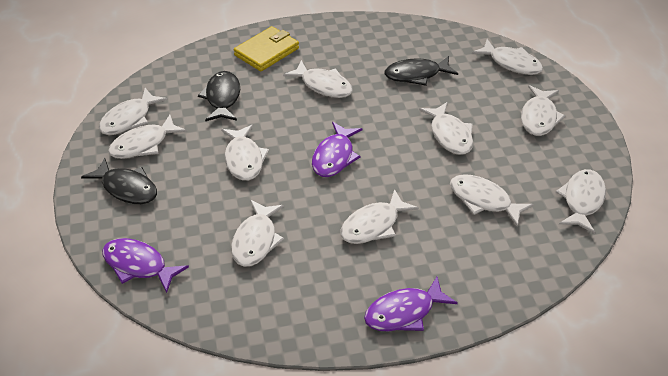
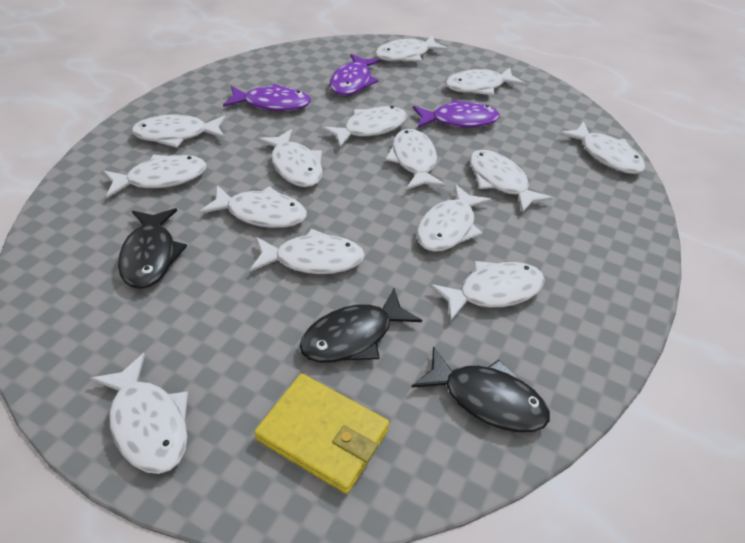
white fish: [99,88,168,135] [108,115,187,159] [221,125,269,181] [231,200,284,267] [283,60,353,98] [341,189,419,244] [419,102,473,155] [450,174,534,227] [472,39,543,75] [521,85,566,136] [556,169,606,234] = 11 -> [90,352,188,474] [103,154,207,198] [132,114,226,148] [199,185,307,228] [250,229,365,274] [257,129,323,187] [321,106,407,148] [375,36,448,62] [385,129,446,190] [417,184,492,252] [430,261,545,322] [445,67,525,96] [469,150,553,213] [559,121,645,174] = 14

